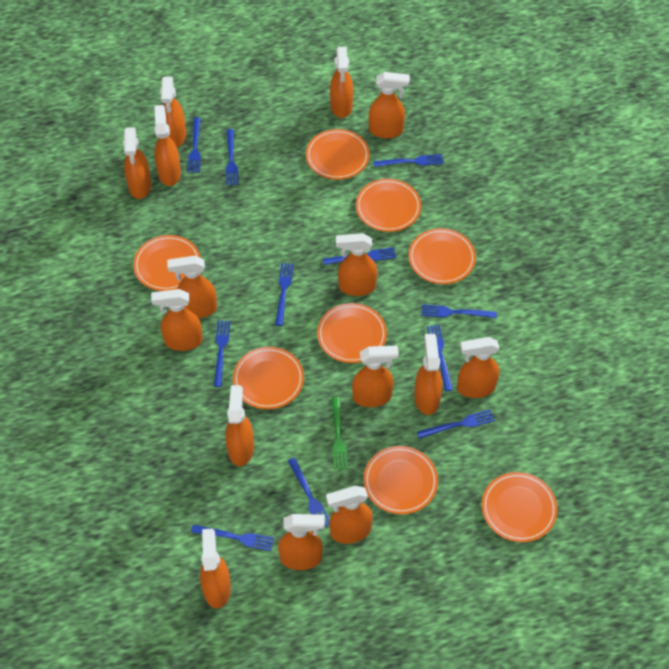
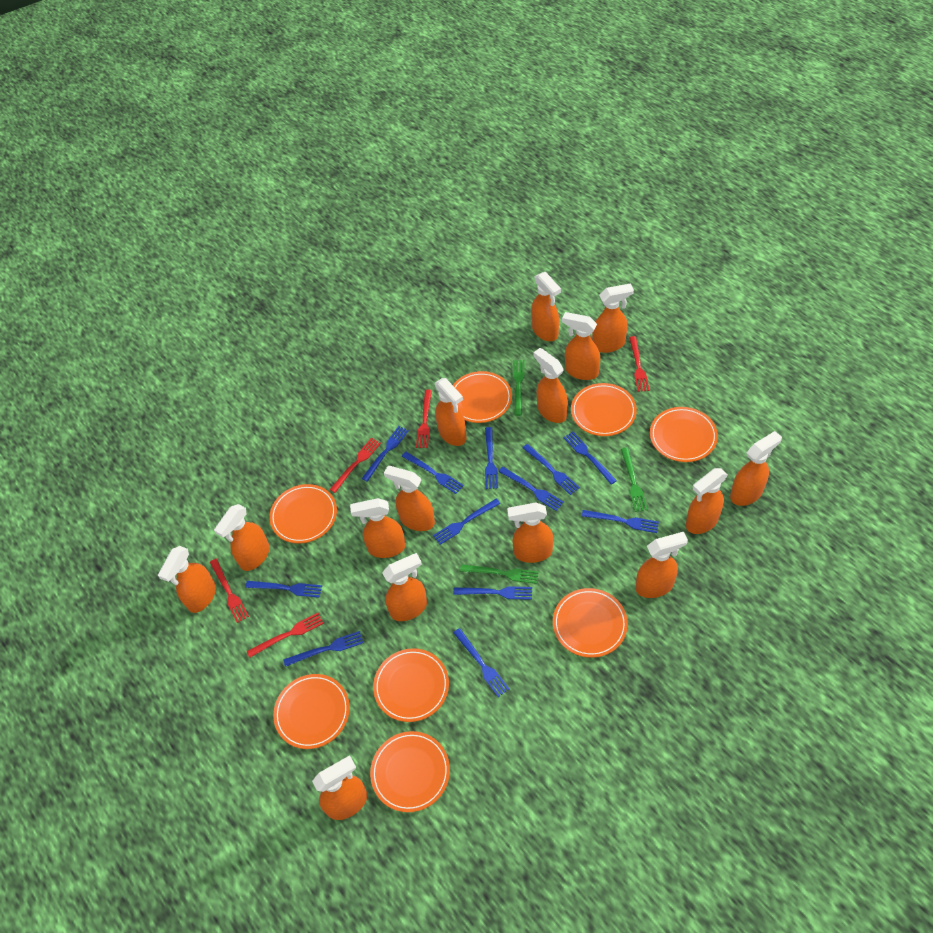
blue fork: [188,117,201,173] [191,525,274,551] [214,321,230,387] [226,129,239,185] [275,263,294,326] [288,458,330,530] [323,247,396,265] [373,154,444,167] [417,410,495,439] [421,304,497,318] [427,325,453,391] = 11 -> [245,581,322,598] [283,631,363,667] [362,426,409,482] [402,452,464,494] [433,499,500,545] [453,586,532,600] [453,628,509,697] [485,427,498,489] [498,467,564,511] [523,444,580,495] [563,432,617,485] [582,510,659,533] = 12
green fork: [332,397,348,469] = 1 -> [460,564,539,584] [513,360,524,416] [621,448,648,512] = 3
red fork: none = 0 -> [210,559,249,623] [247,613,324,658] [330,438,381,493] [416,390,432,448] [629,336,649,392] = 5

